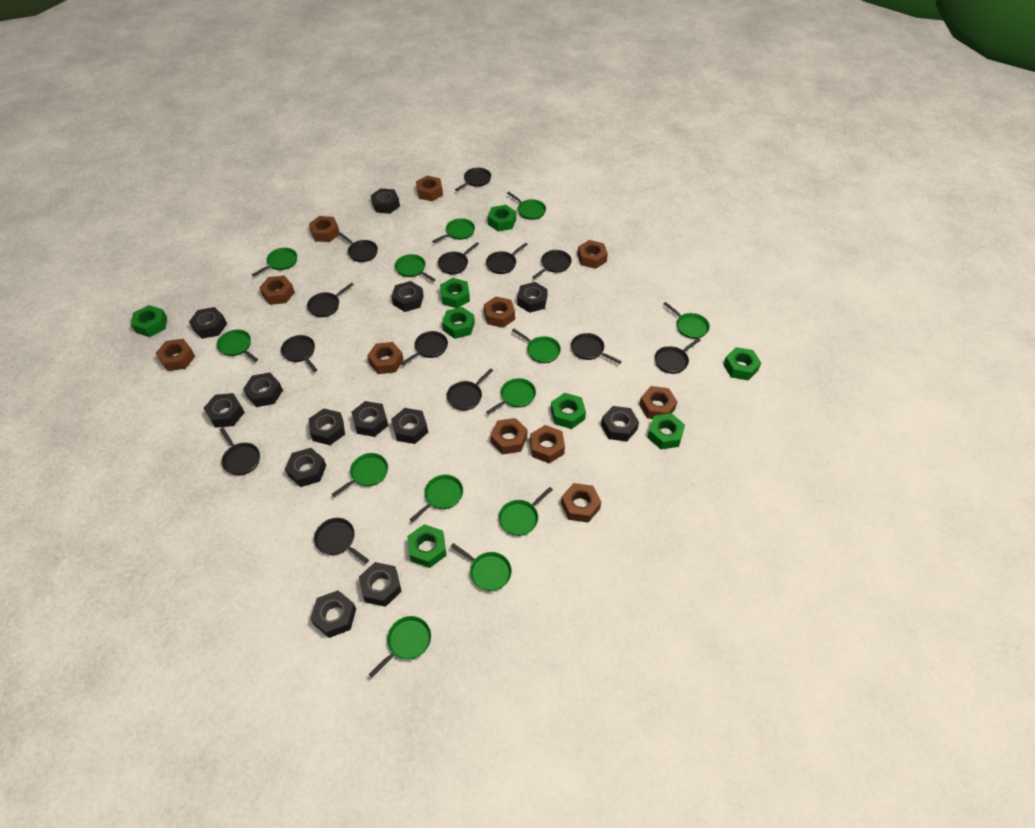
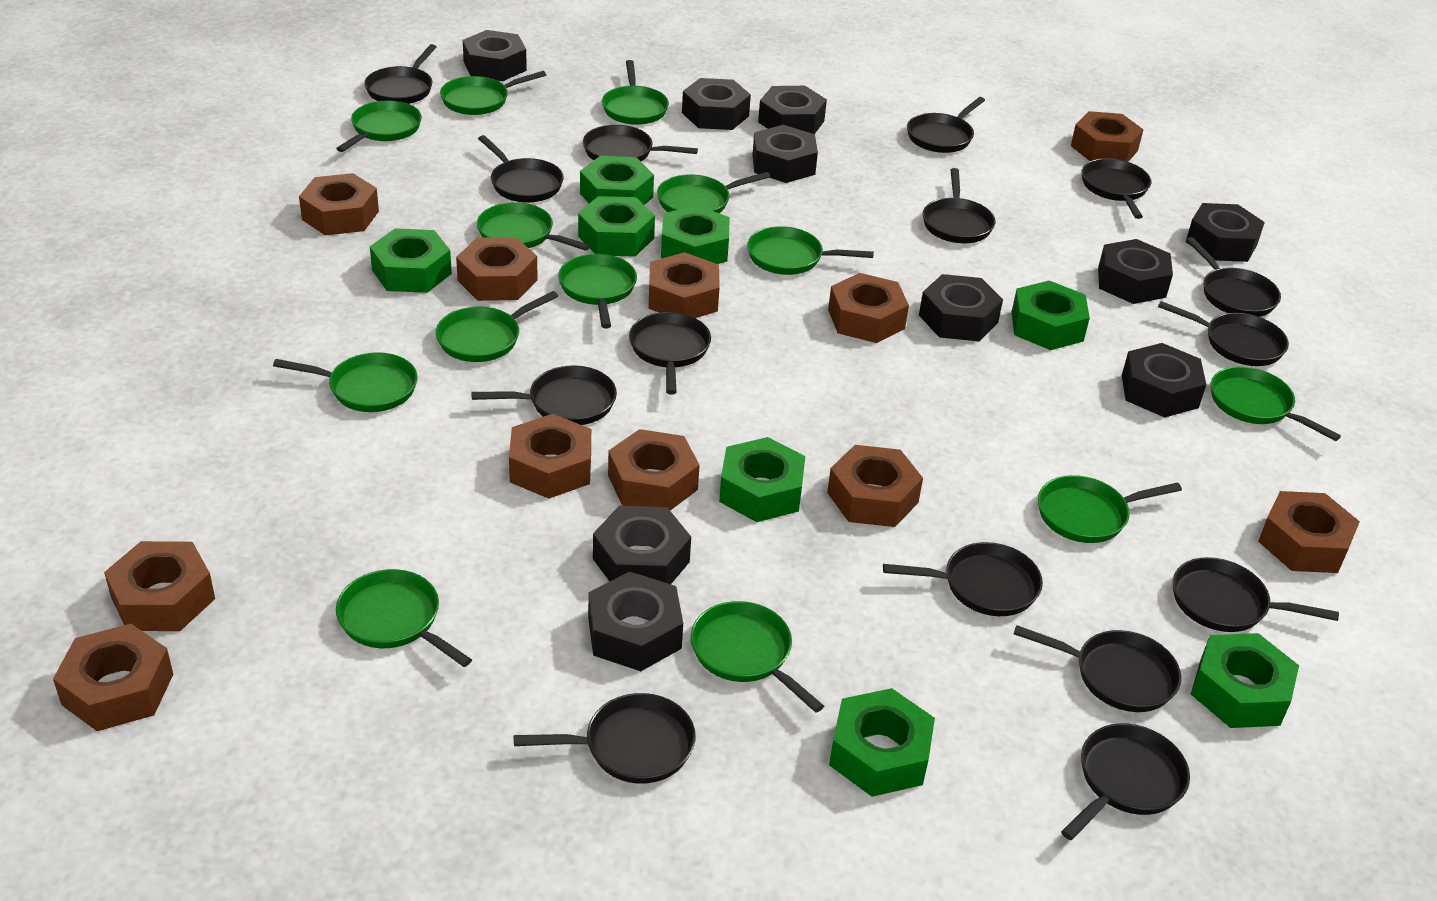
black nut: [189,307,227,339] [204,393,245,428] [243,373,283,407] [285,448,326,487] [309,409,345,445] [310,590,356,638] [351,401,388,437] [359,562,402,607] [371,188,400,214] [391,281,424,312] [391,408,428,444] [517,282,548,313] [601,406,639,442] = 13 -> [463,30,527,81] [588,571,683,671] [593,506,691,584] [682,78,751,130] [752,125,818,183] [758,86,827,134] [919,274,1003,341] [1098,239,1173,304] [1122,343,1206,418] [1186,203,1265,262] = 10
black pan: [220,427,260,476] [281,335,317,372] [307,283,354,317] [314,518,369,563] [338,232,378,262] [401,331,448,365] [438,242,479,274] [447,368,493,411] [455,168,491,191] [486,243,528,274] [533,250,572,279] [571,333,622,364] [655,338,701,374] = 13 -> [364,44,436,104] [471,366,617,425] [478,135,564,202] [514,693,696,784] [583,125,698,161] [629,312,711,395] [883,542,1043,616] [907,97,985,153] [923,168,995,243] [1014,625,1181,712] [1061,723,1190,840] [1082,158,1151,219] [1158,301,1289,366] [1173,557,1339,632] [1186,237,1281,317] = 15

